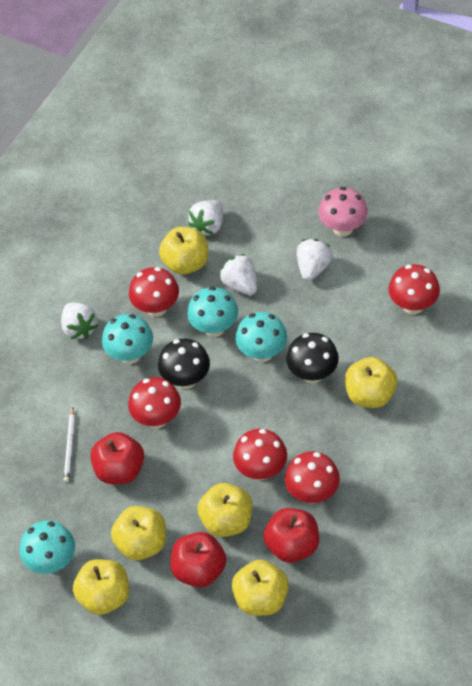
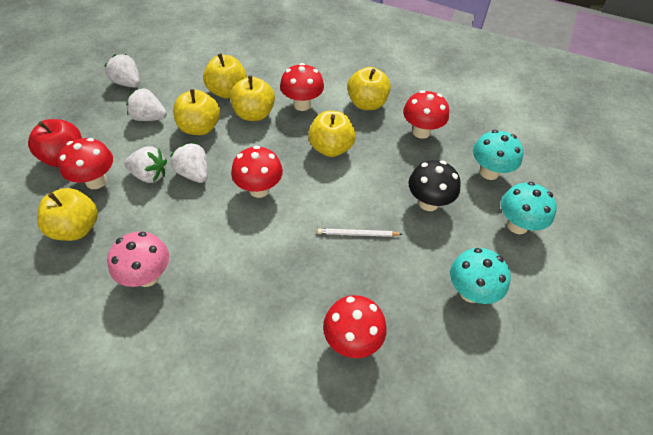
black mushroom: [158,338,210,389] [286,333,339,383] = 2 -> [408,160,461,211] = 1
red apple: [90,432,144,484] [171,532,226,588] [263,508,319,563] = 3 -> [28,119,82,167] = 1
turquoise mushroom: [20,520,75,574] [102,314,153,364] [187,286,238,337] [236,312,287,362] = 4 -> [450,248,511,304] [473,130,523,180] [501,182,557,234] = 3

